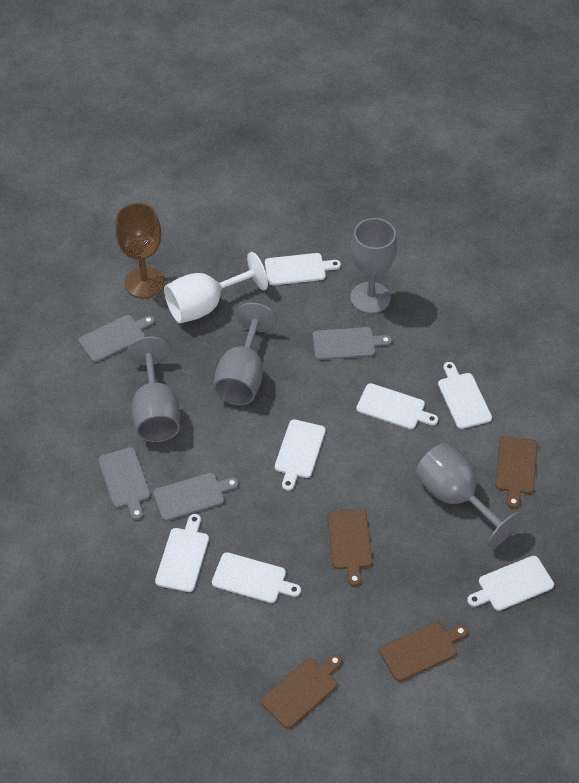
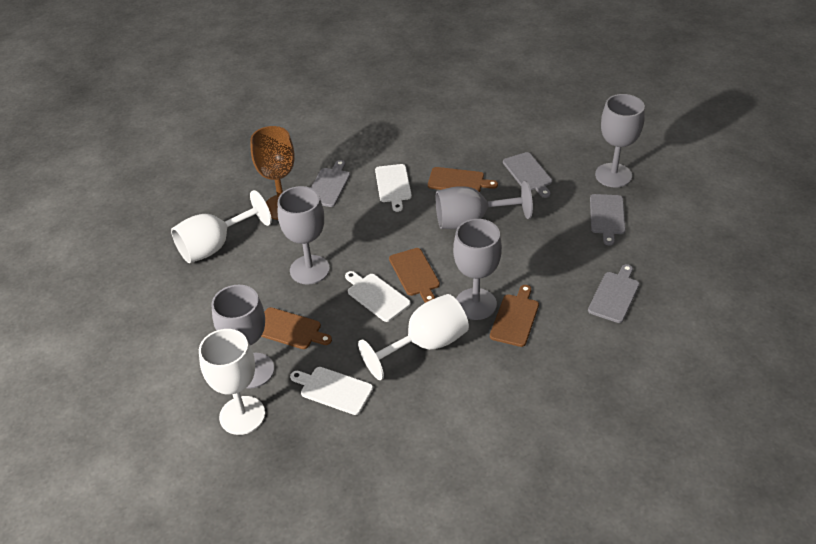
grey goblet: [127,336,180,442] [213,303,277,405] [350,218,397,314] [415,443,522,548] = 4 -> [211,285,274,389] [278,186,330,285] [436,181,533,229] [453,219,502,320] [595,94,645,188] = 5
white cutting board: [155,514,209,592] [212,552,301,603] [265,253,341,285] [275,419,326,491] [356,383,438,429] [438,362,492,429] [467,556,554,611] = 7 -> [290,367,373,415] [345,271,411,322] [375,164,412,212] = 3
white goblet: [164,252,268,323] = 1 -> [171,190,272,263] [199,329,265,435] [358,294,469,380] = 3

